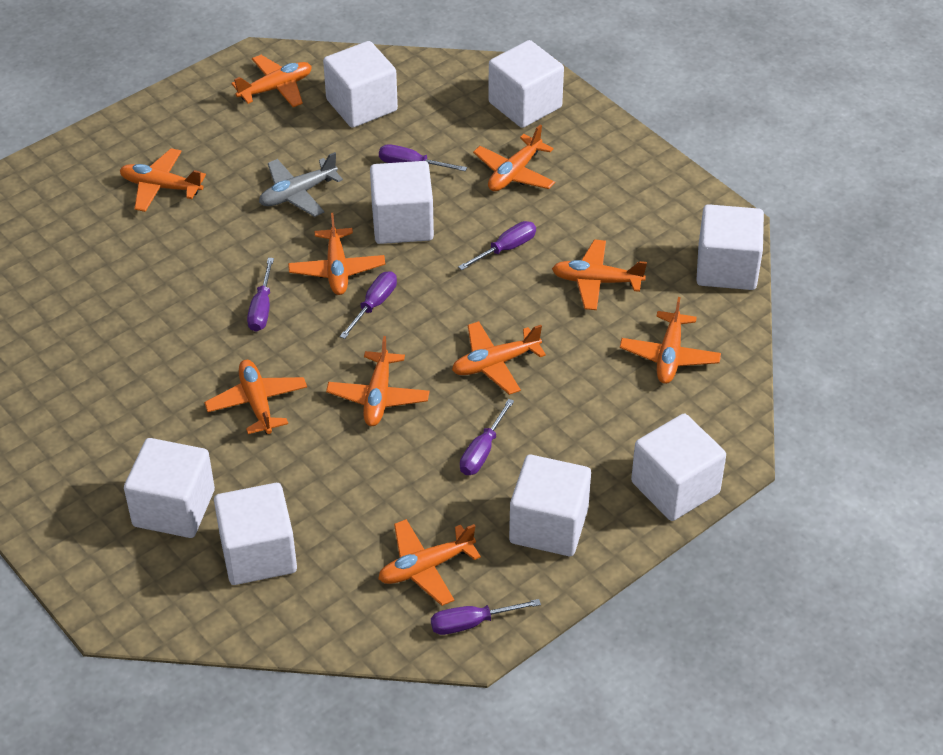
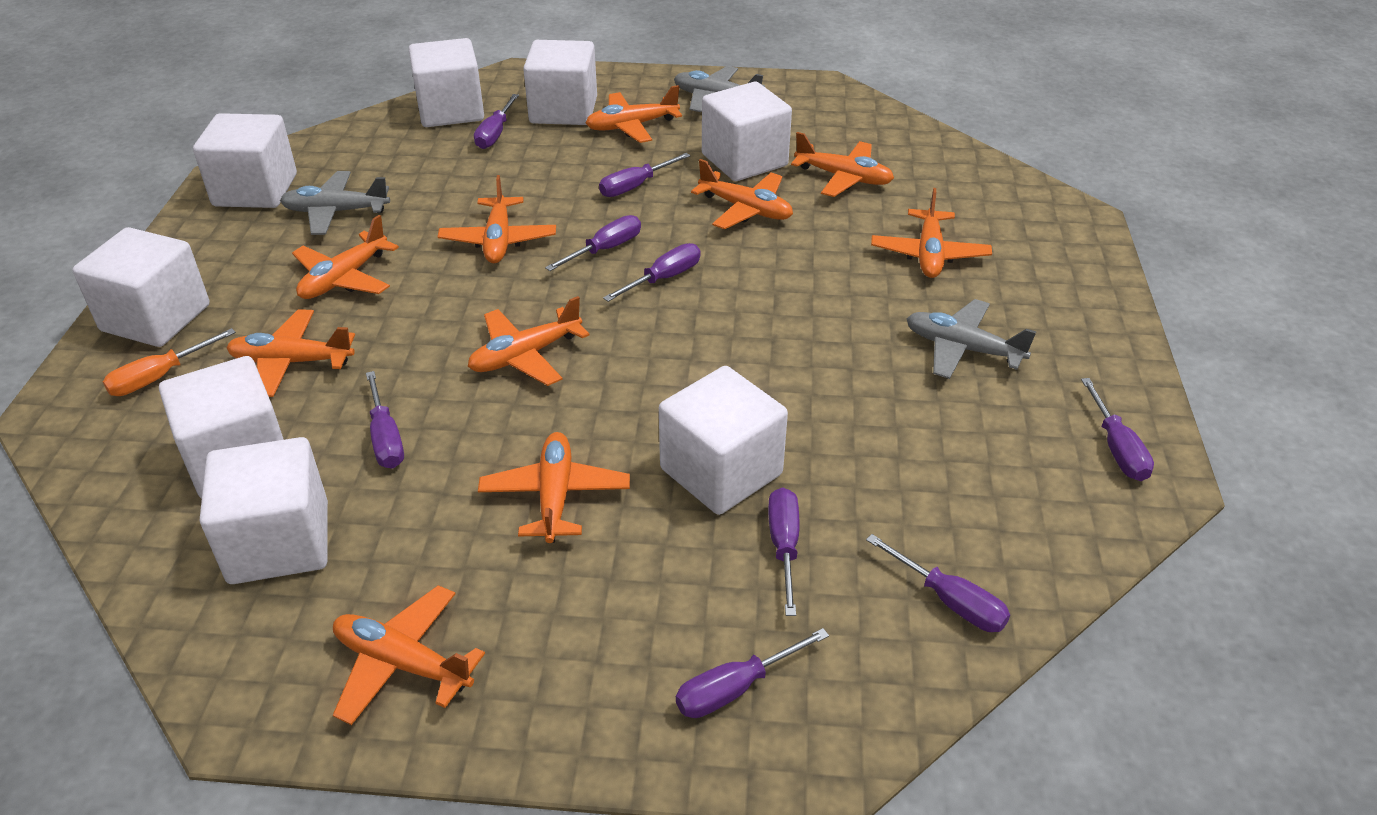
grey plane: [259,152,343,217] = 1 -> [280,171,390,235] [674,66,765,112] [906,299,1036,379] = 3
orange screwdriver: none = 0 -> [103,328,236,396] = 1
purple screwdriver: [247,258,274,332] [340,271,397,339] [379,144,467,171] [431,599,541,635] [458,221,536,270] [460,399,514,475] = 6 -> [366,371,404,468] [474,94,519,149] [545,215,641,271] [599,153,691,197] [603,243,700,302] [676,628,829,718] [768,487,800,616] [866,534,1010,632] [1081,378,1154,481] = 9

